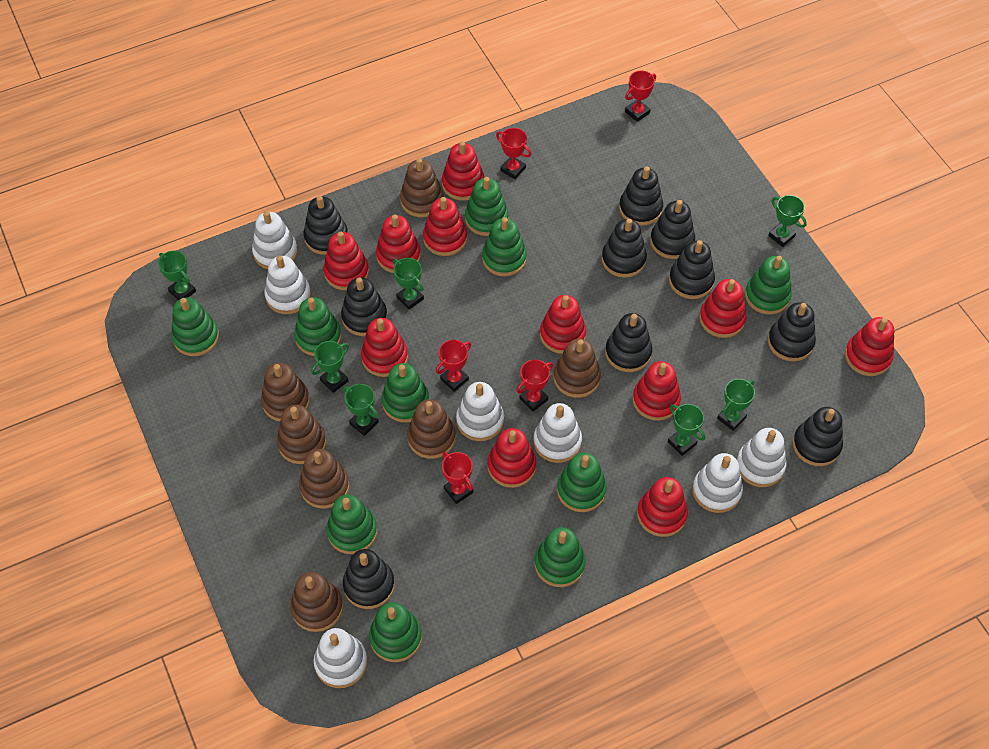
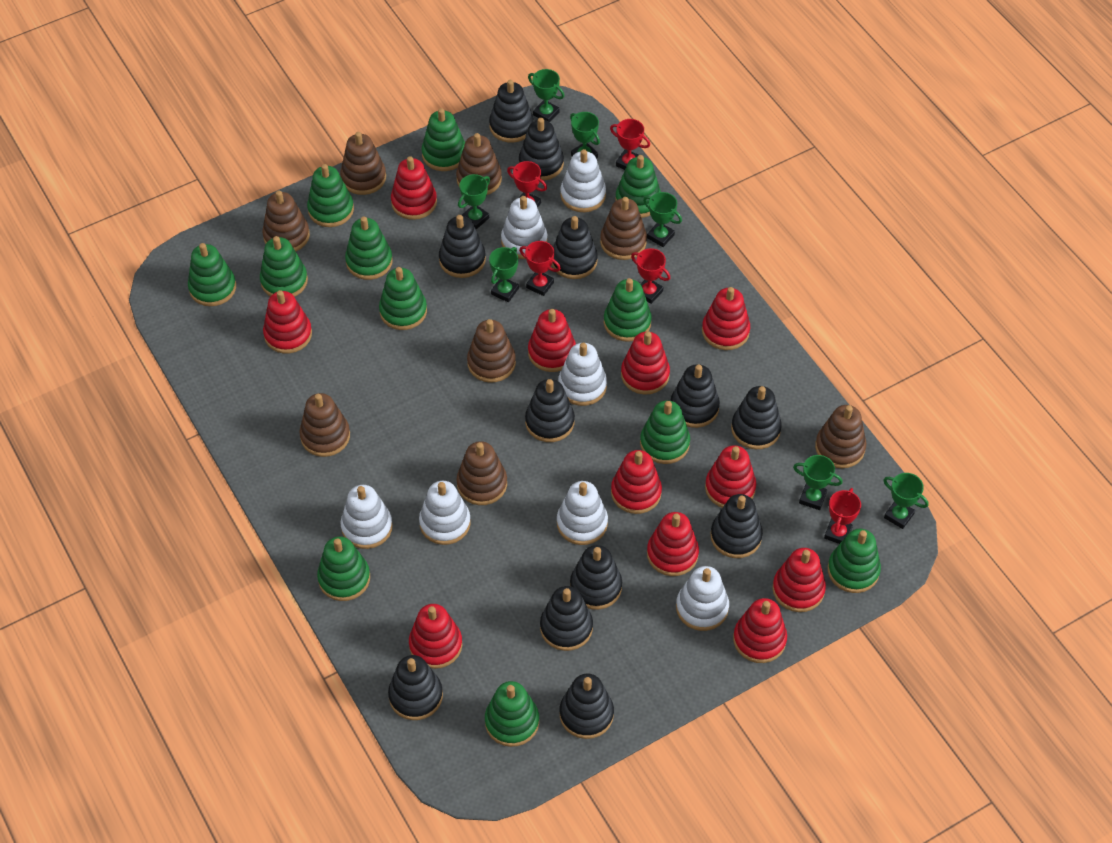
black stacking toy: [303,196,348,255] [341,277,387,336] [343,549,395,609] [602,219,647,278] [605,313,652,372] [619,166,663,226] [650,200,695,259] [669,240,715,299] [768,302,816,361] [793,407,843,466] = 10 -> [388,655,443,720] [439,215,486,278] [489,80,534,143] [519,118,564,181] [525,379,575,442] [540,586,593,651] [552,216,598,279] [559,674,614,739] [570,545,622,610] [670,364,720,428] [710,494,763,558] [731,386,782,449] = 12
brown stacking toy: [261,363,310,422] [277,405,326,464] [290,572,343,632] [299,449,350,509] [400,158,443,217] [407,399,456,459] [554,338,601,398] = 7 -> [262,190,310,252] [300,393,350,457] [340,132,386,195] [456,133,502,195] [457,441,507,505] [467,319,516,383] [600,197,647,260] [815,405,866,468] = 8
green stacking toy: [171,297,219,356] [294,297,342,356] [327,494,378,554] [369,602,422,662] [382,363,429,422] [465,177,509,236] [482,217,527,276] [535,527,586,587] [557,452,607,512] [745,256,792,315] = 10 -> [188,243,236,306] [260,236,308,297] [307,164,354,227] [317,537,370,601] [345,217,393,280] [379,267,427,330] [421,108,465,171] [485,681,539,747] [604,278,652,342] [615,155,661,218] [640,400,690,464] [828,529,881,593] = 12

